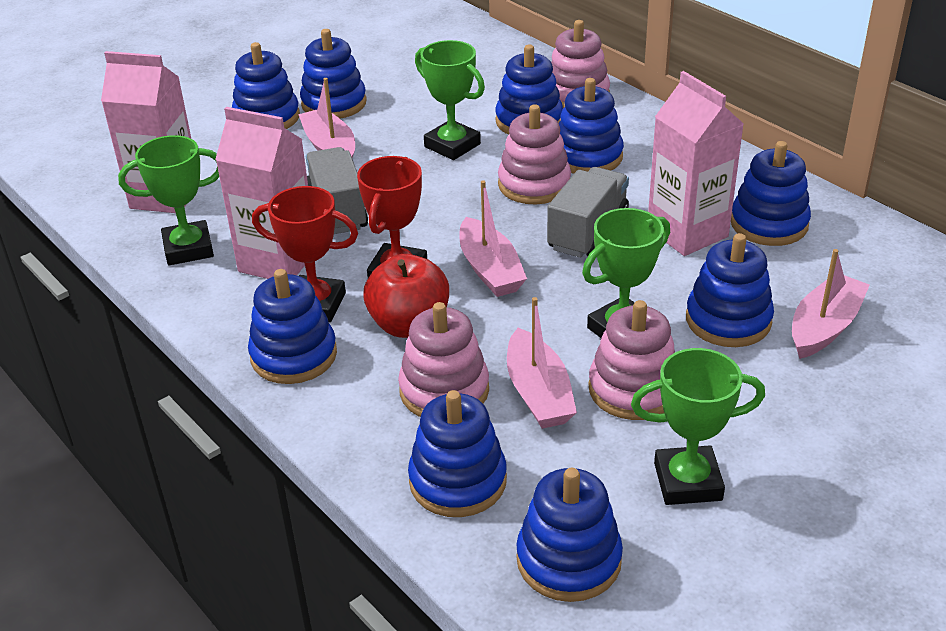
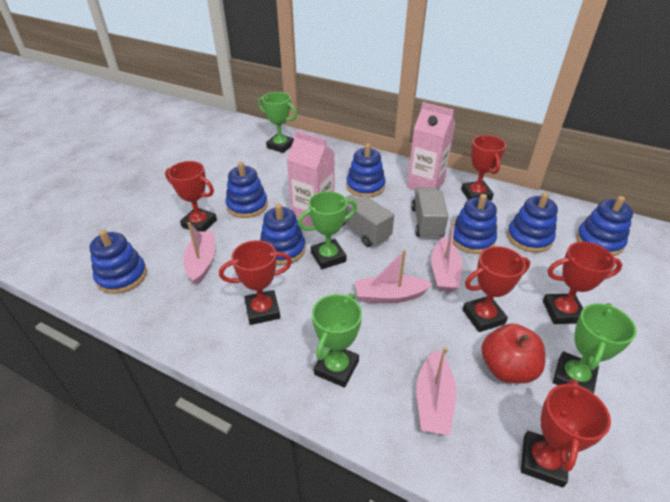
blue stacking toy: [232,42,300,129] [248,269,337,384] [300,29,367,119] [408,390,507,517] [495,45,563,134] [516,468,623,602] [559,78,624,174] [686,233,774,347] [731,141,811,246] = 9 -> [89,230,147,294] [226,162,268,218] [260,204,306,265] [346,143,386,197] [453,194,497,254] [507,193,558,253] [576,196,633,256] = 7
pink carton: [101,51,191,213] [215,107,308,279] [648,71,744,256] = 3 -> [287,130,335,227] [407,102,456,190] = 2
pink stacking toy: [398,302,489,417] [498,104,571,204] [551,20,610,108] [589,300,675,420] = 4 -> none = 0
red trophy: [252,186,358,322] [357,156,427,278] = 2 -> [165,161,217,232] [219,240,292,325] [461,135,506,200] [462,246,530,332] [521,379,611,487] [543,242,622,324] = 6

